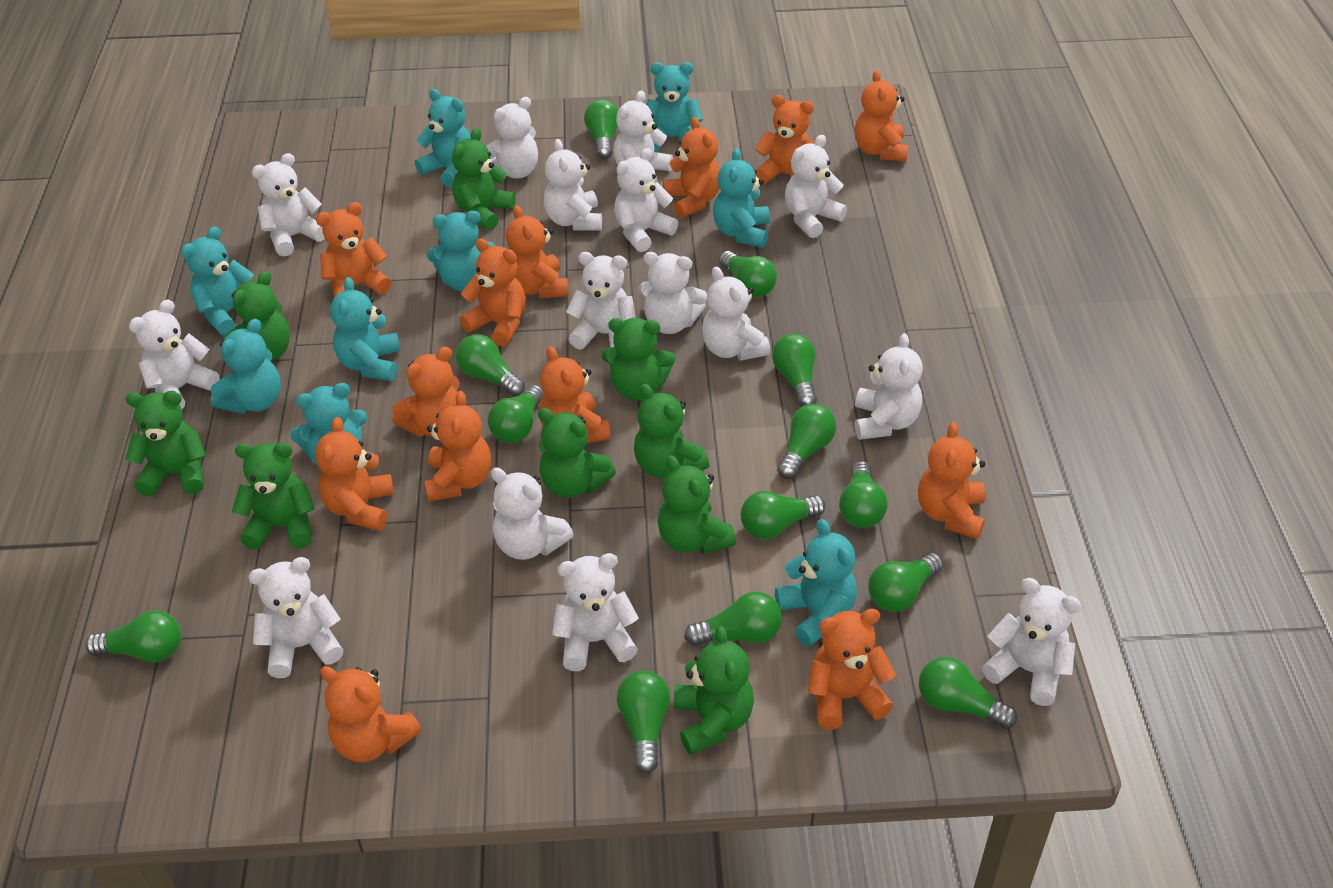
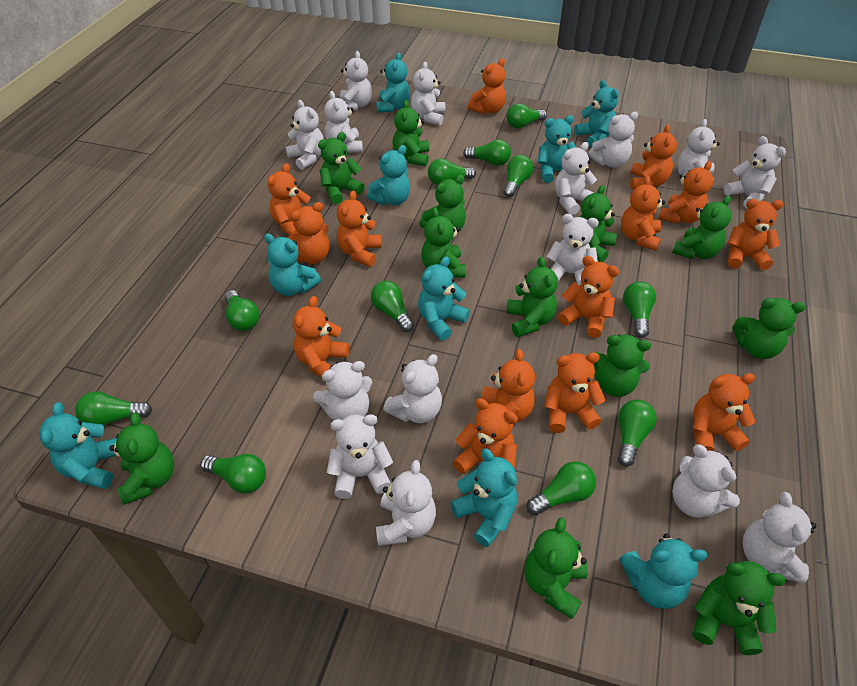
green light bulb: [85,610,182,662] [456,334,525,397] [488,384,544,443] [584,99,618,159] [617,671,670,773] [684,592,782,646] [719,251,777,297] [741,491,826,539] [772,334,817,407] [777,404,836,479] [839,461,887,528] [868,552,943,612] [919,657,1017,729] = 13 -> [75,391,152,426] [200,454,266,494] [225,290,259,331] [371,281,414,332] [428,159,476,185] [463,140,511,166] [503,155,533,197] [507,103,547,129] [527,461,596,516] [618,399,657,467] [623,281,656,338] = 11
green teddy bear: [125,391,206,496] [222,271,290,361] [232,442,315,550] [452,128,516,230] [538,408,616,498] [602,318,675,400] [634,384,709,478] [657,455,736,554] [674,626,754,755] = 9 -> [109,413,174,505] [318,132,365,204] [392,100,429,166] [420,175,466,233] [421,207,466,278] [507,257,558,337] [524,517,588,619] [580,185,617,262] [593,334,651,397] [672,196,731,259] [692,561,786,655] [732,298,806,359] = 12
orange teddy bear: [315,417,394,531] [316,202,391,297] [320,666,422,763] [392,347,460,437] [424,391,491,502] [459,239,526,346] [506,205,569,298] [539,346,610,443] [663,117,720,218] [755,95,815,184] [808,609,896,730] [855,70,909,162] [918,422,986,539] = 13 -> [268,163,310,236] [287,202,329,264] [293,296,349,378] [337,190,382,267] [453,398,518,474] [467,58,506,114] [481,349,535,422] [544,352,605,433] [558,256,619,338] [621,176,665,251] [630,125,677,189] [659,161,713,224] [693,373,755,451] [727,199,783,270] = 14

